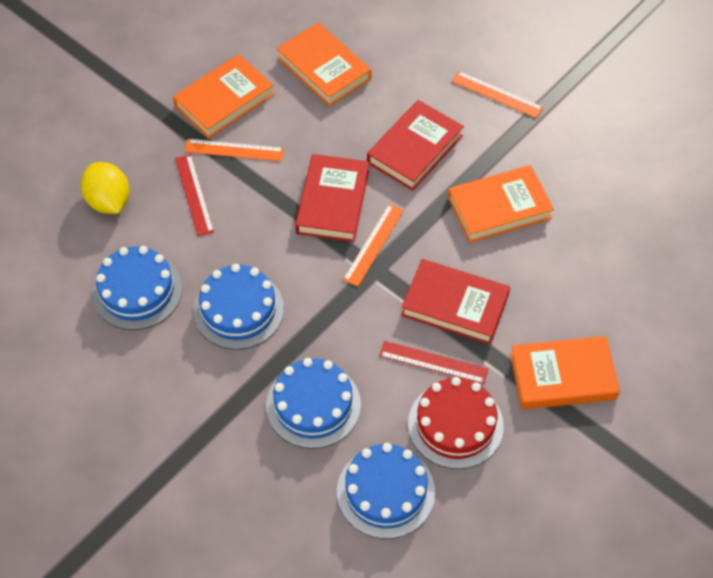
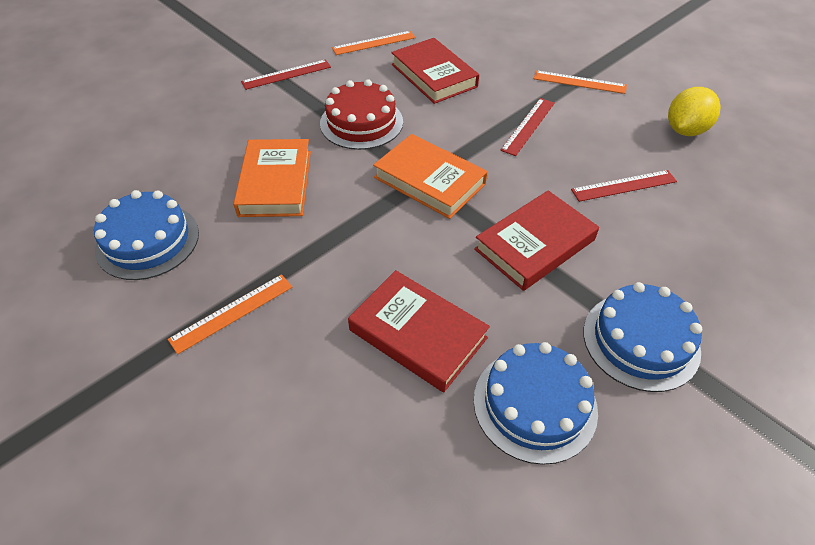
blue cake: [92,246,182,330] [193,264,284,350] [266,358,361,449] [337,443,435,539] = 4 -> [94,190,199,280] [474,342,598,465] [583,282,702,392] = 3
orange book: [173,54,274,139] [276,22,371,107] [448,165,554,243] [510,336,620,410] = 4 -> [233,139,311,217] [373,134,487,219] = 2
red ruler: [175,154,214,236] [379,341,489,384] = 2 -> [241,59,331,90] [500,98,555,156] [571,170,677,202] = 3

